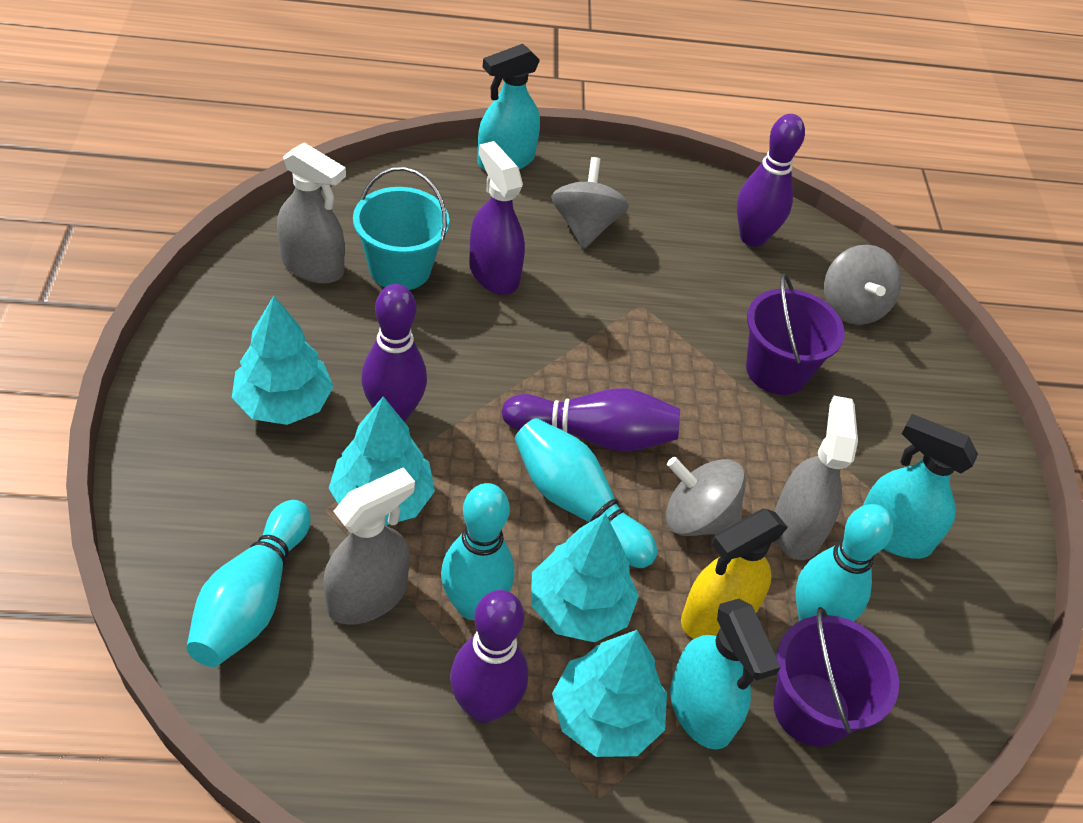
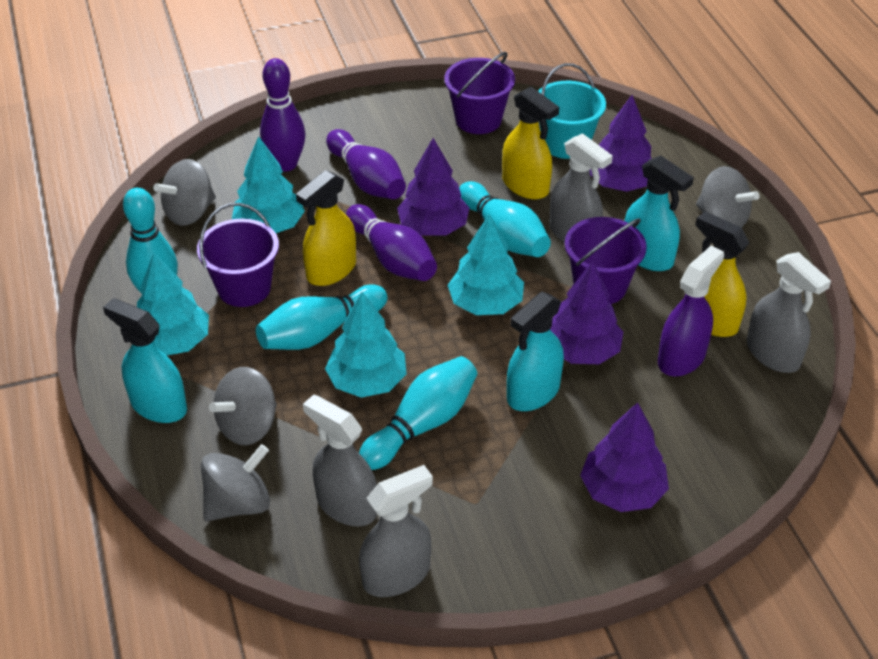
grey spinning top: [551,157,629,249] [666,457,746,536] [824,245,901,325] = 3 -> [153,159,216,226] [201,444,270,521] [209,367,277,445] [696,166,760,228] = 4
grey spray bottle: [277,142,346,284] [323,467,415,625] [774,396,858,560] = 3 -> [303,395,377,527] [359,465,433,597] [549,133,613,243] [747,252,831,373] = 4
purple bowling pin: [362,284,427,422] [450,590,528,723] [502,388,680,452] [737,114,805,247] = 4 -> [260,58,306,172] [326,129,406,199] [346,204,437,281] = 3
purple bucket: [746,274,844,395] [773,607,899,747] = 2 -> [197,203,279,307] [444,52,515,134] [565,217,647,304] = 3
purple tree: none = 0 -> [397,138,470,236] [550,261,623,364] [580,402,669,512] [590,95,652,192] = 4
yellow spray bottle: [681,509,788,639] = 1 -> [296,170,356,286] [502,87,559,199] [685,211,750,337] = 3

